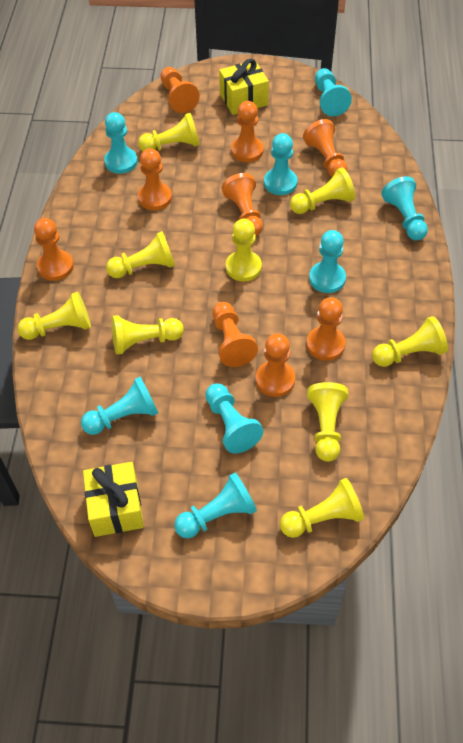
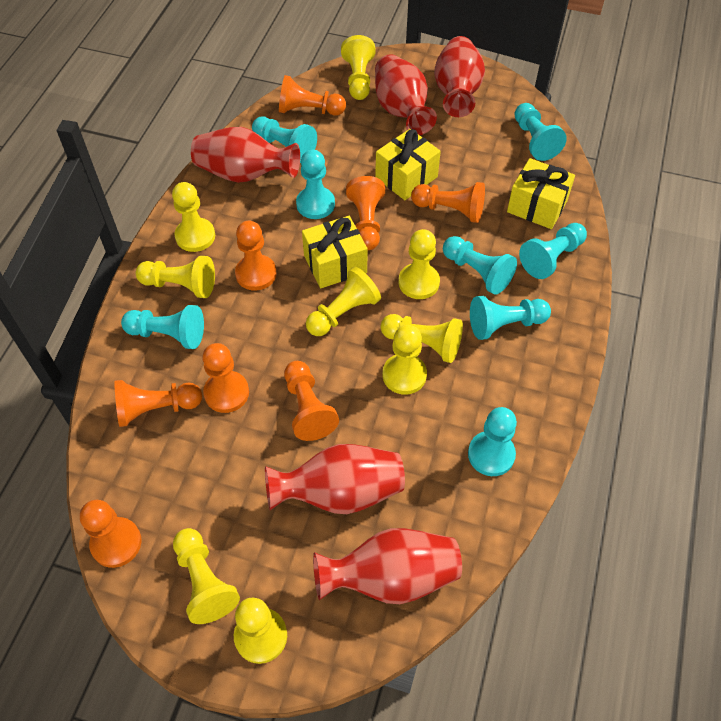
orange pawn: [34,218,74,281] [138,148,172,210] [160,67,200,113] [213,302,258,367] [222,173,263,236] [231,101,264,162] [256,334,295,397] [303,119,347,177] [306,297,345,361] = 9 -> [80,500,142,568] [114,380,202,427] [202,343,249,413] [235,221,277,291] [279,75,346,116] [284,361,339,441] [346,176,385,250] [411,182,485,223] = 8
red vase: none = 0 -> [191,127,300,183] [265,444,405,514] [313,528,462,604] [375,54,437,135] [434,36,485,117] = 5
yellow gift: [83,462,144,537] [219,59,269,115] = 2 -> [302,216,368,288] [375,129,441,200] [507,158,575,229] = 3

